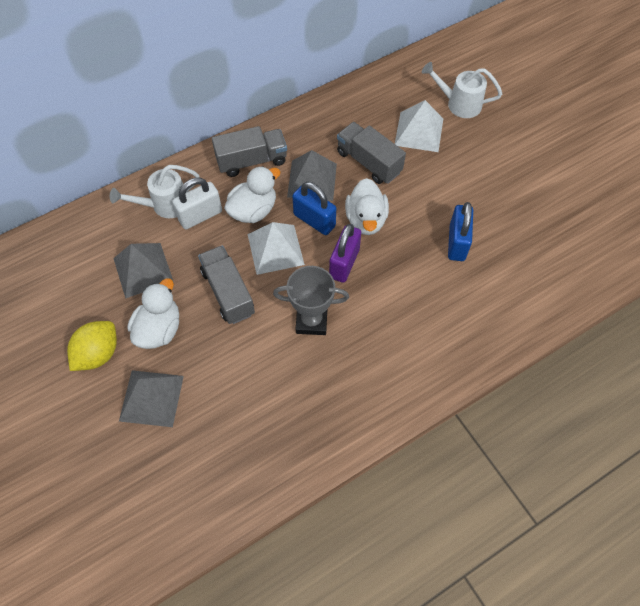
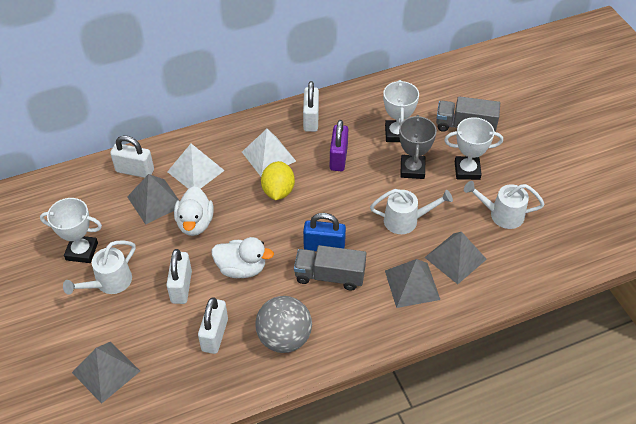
blue padlock: [292,182,336,235] [448,202,473,261] = 2 -> [303,213,346,252] = 1
grey ball: none = 0 -> [255,296,312,353] = 1
grey pyramid: [113,243,174,299] [119,370,184,427] [287,150,337,201] = 3 -> [72,342,140,404] [127,174,179,225] [385,259,440,308] [424,232,487,284] = 4
grey truck: [198,245,255,324] [212,126,287,177] [337,122,406,184] = 3 -> [294,245,366,291] [436,96,500,132] = 2
white duck: [127,278,179,349] [224,166,281,223] [345,178,389,235] = 3 -> [174,186,213,236] [212,237,274,278] = 2
white padlock: [172,178,222,229] = 1 -> [110,136,154,178] [166,249,192,304] [198,297,228,354] [303,81,319,132] = 4
white trophy: none = 0 -> [40,198,102,263] [383,80,419,142] [444,117,503,180] = 3
white watering can: [110,165,199,218] [422,62,502,118] = 2 -> [63,241,136,295] [370,189,453,234] [464,181,544,229] = 3

